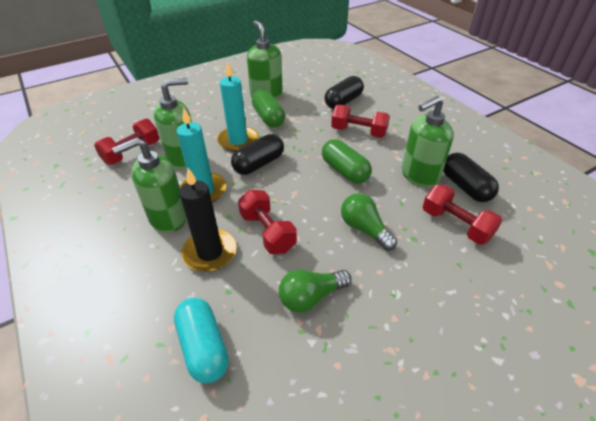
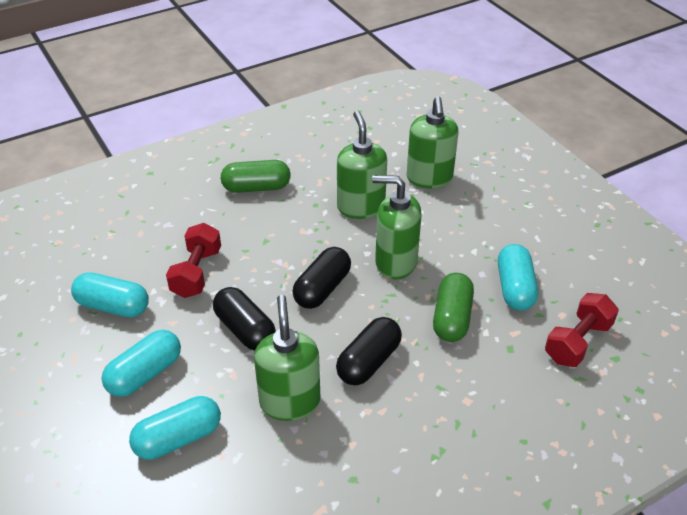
black candle: [179,168,237,272] = 1 -> none = 0
green light bulb: [279,270,351,313] [341,193,397,251] = 2 -> none = 0
red dumbbell: [94,119,159,165] [238,190,297,254] [331,105,390,138] [423,185,502,245] = 4 -> [166,223,221,298] [545,293,619,367] = 2
turquoise candle: [177,108,227,203] [217,61,259,152] = 2 -> none = 0
turquoise capsule: [174,298,229,384] = 1 -> [71,272,149,317] [102,330,181,397] [129,396,221,460] [498,244,538,310] = 4

